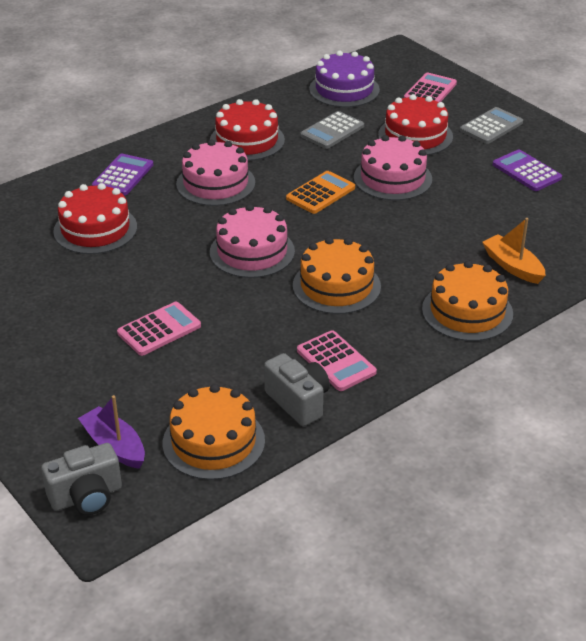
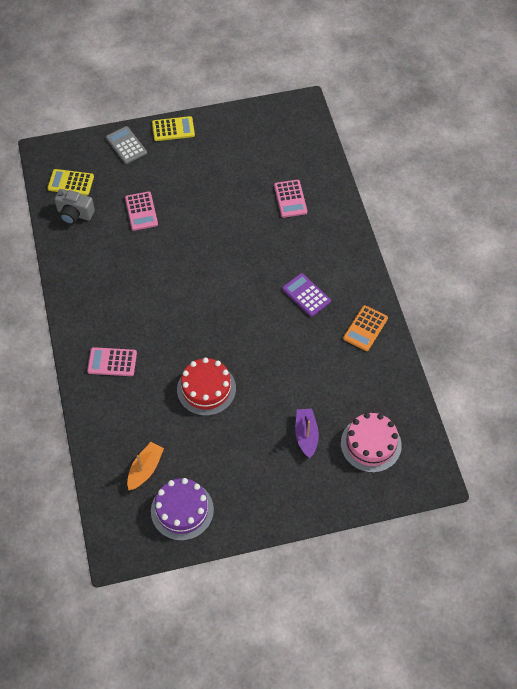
grey calculator: [300,111,364,149] [460,107,523,144] = 2 -> [106,126,147,164] = 1
grey camera: [41,443,122,515] [264,353,330,426] = 2 -> [54,189,95,225] = 1
orange cake: [163,384,265,480] [293,237,381,314] [422,261,513,341] = 3 -> none = 0
pink cake: [176,140,255,206] [210,204,295,278] [354,135,432,201] = 3 -> [341,413,402,473] = 1
purple calculator: [92,154,153,196] [493,149,562,191] = 2 -> [282,273,331,317] = 1
red cake: [53,183,137,254] [210,99,285,161] [378,94,453,155] = 3 -> [177,357,236,416] = 1
yellow calculator: none = 0 -> [47,169,94,196] [152,116,195,141] = 2

